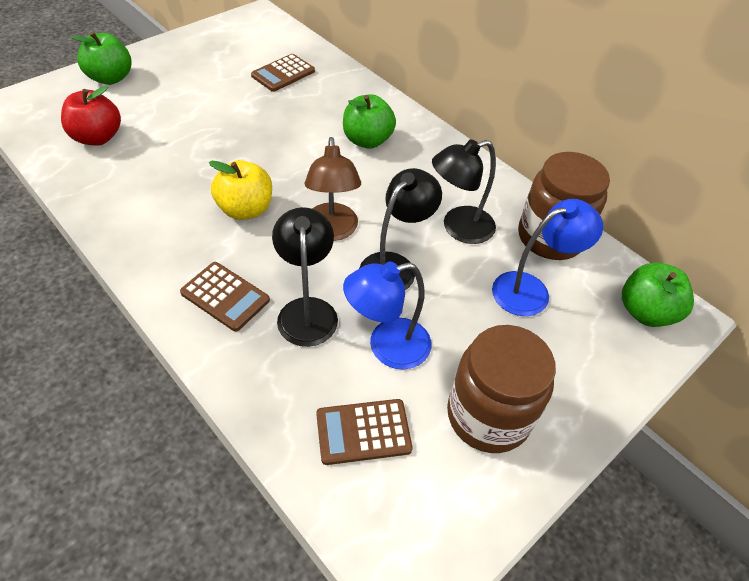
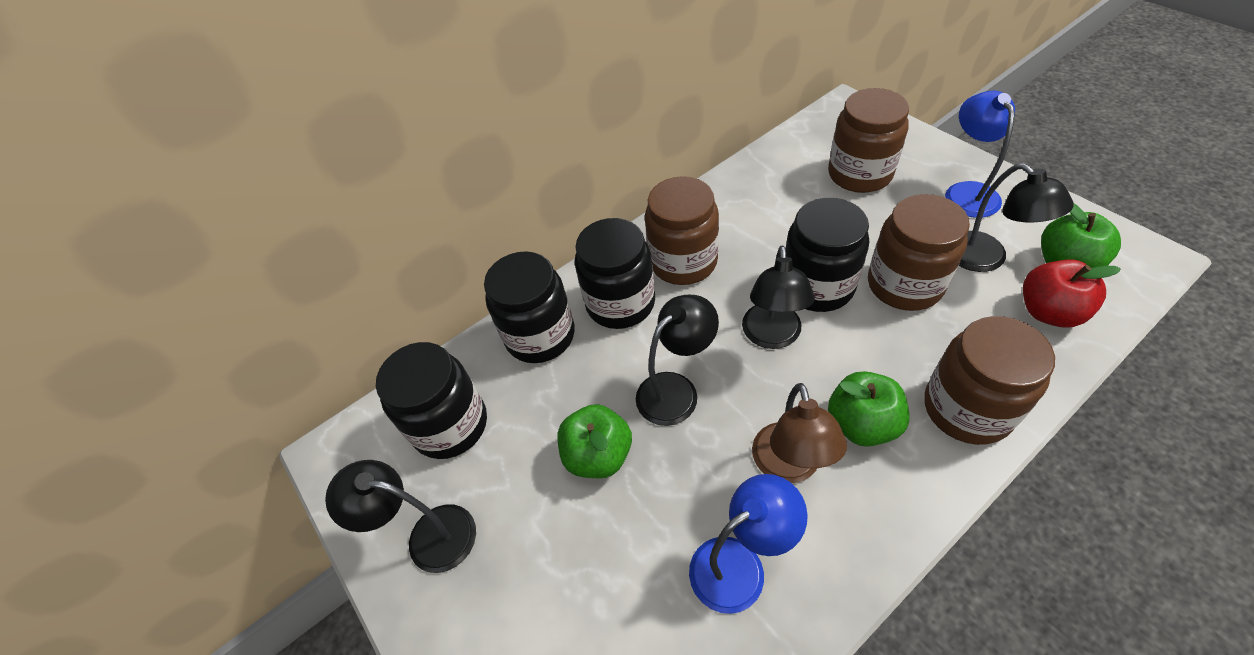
black jar: none = 0 -> [376,342,487,459] [484,251,575,363] [575,218,655,329] [785,198,869,312] = 4
black lamp: [272,207,338,347] [359,168,442,290] [432,140,496,244] = 3 -> [325,460,476,573] [636,295,719,426] [742,245,815,349] [959,163,1074,272] = 4
brown calculator: [180,262,270,332] [251,54,315,92] [316,399,413,465] = 3 -> none = 0
brown jar: [447,325,556,453] [518,152,610,260] = 2 -> [645,176,719,285] [828,88,909,193] [868,194,970,311] [924,316,1055,445] = 4
yellow apple: [209,160,272,220] = 1 -> none = 0

